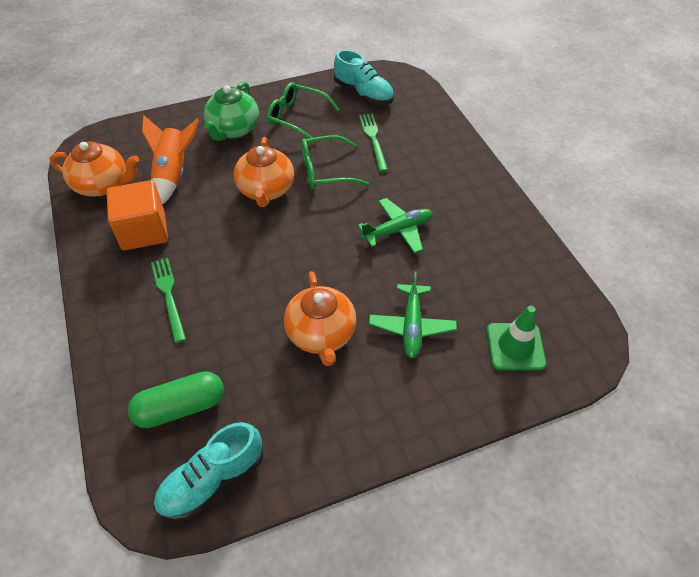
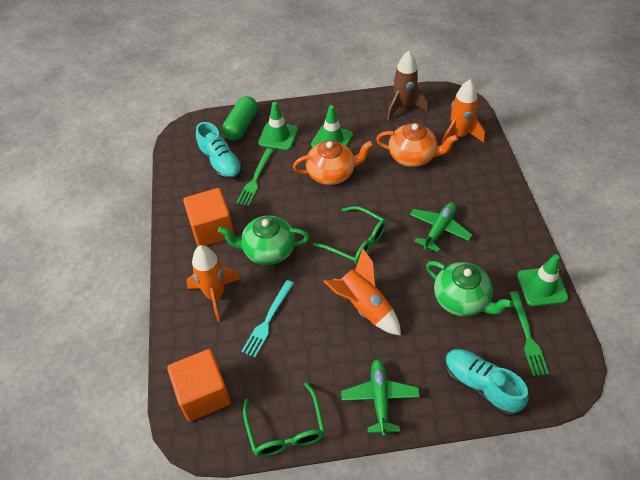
brown rocket: none = 0 -> [387,51,428,121] = 1
green teapot: [204,82,259,141] = 1 -> [218,215,310,265] [426,261,513,317] = 2
green traffic cone: [487,306,546,371] = 1 -> [258,102,298,150] [311,105,353,148] [517,254,568,306] = 3
orange cube: [107,180,168,251] = 1 -> [167,349,231,421] [183,188,234,246] = 2
orange rocket: [142,115,199,205] = 1 -> [187,245,240,322] [323,248,401,336] [441,79,485,145] = 3
orange teapot: [49,142,139,197] [234,137,294,207] [284,271,356,366] = 3 -> [293,140,373,185] [376,123,458,167] = 2
turquoise fork: none = 0 -> [241,280,294,357] = 1

